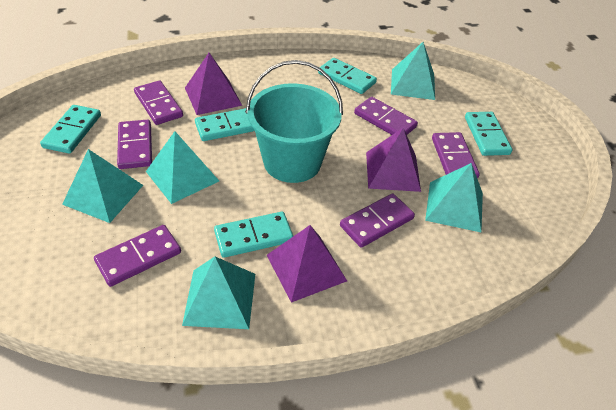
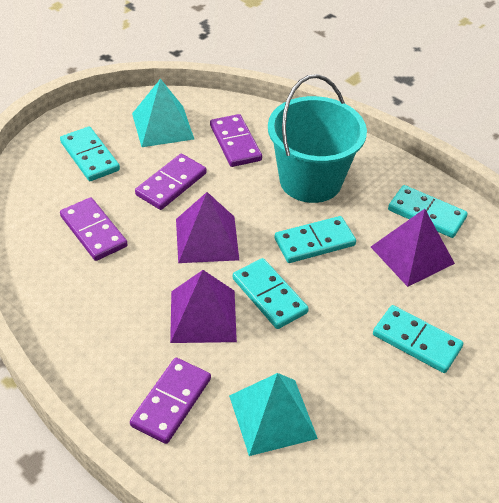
purple domino: [94,225,181,287] [117,120,152,169] [134,81,183,125] [340,193,415,248] [354,97,418,135] [432,132,480,179] = 6 -> [60,197,127,261] [130,358,211,444] [135,154,206,210] [210,114,262,167] = 4
turquoise pyramid: [62,149,143,223] [146,131,219,204] [182,257,255,329] [391,42,435,100] [425,163,483,232] = 5 -> [132,79,194,147] [229,373,318,456] = 2

